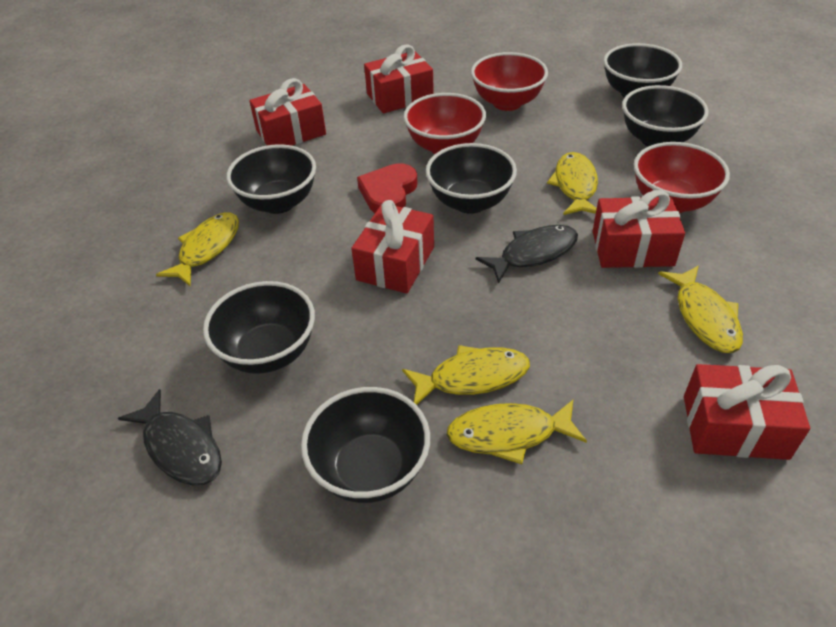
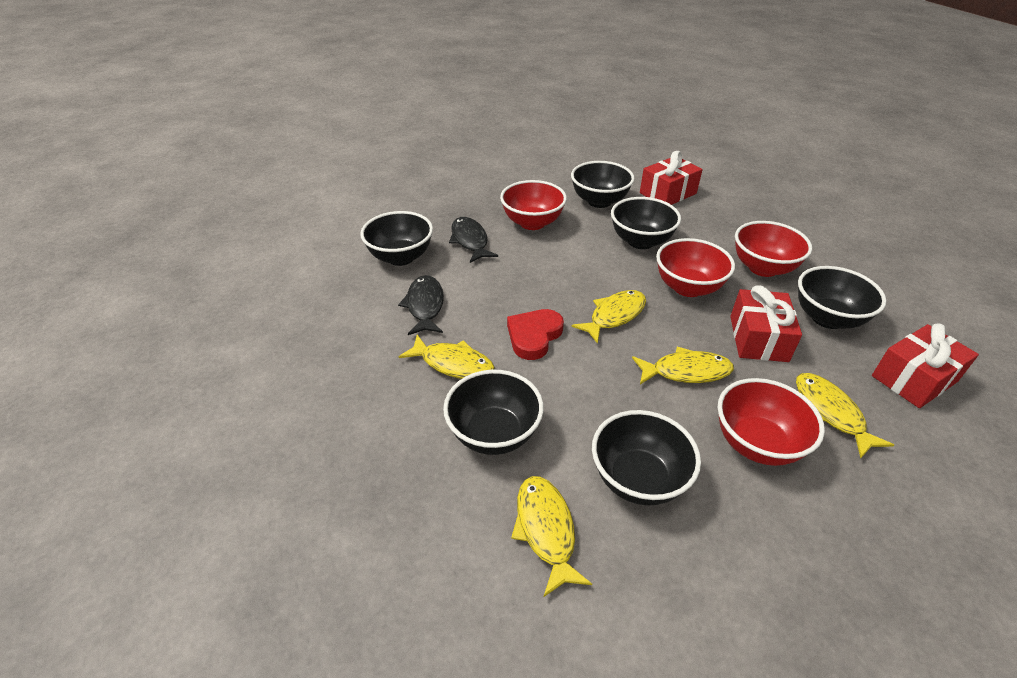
red bowl: [403,93,486,154] [471,52,548,111] [634,142,730,213] = 3 -> [500,180,567,230] [656,238,735,297] [717,378,825,466] [735,221,812,277] = 4
red gift: [249,78,326,146] [351,200,434,294] [364,44,434,113] [593,190,685,268] [684,364,810,460] = 5 -> [640,151,703,205] [730,285,802,362] [872,323,979,408] = 3

